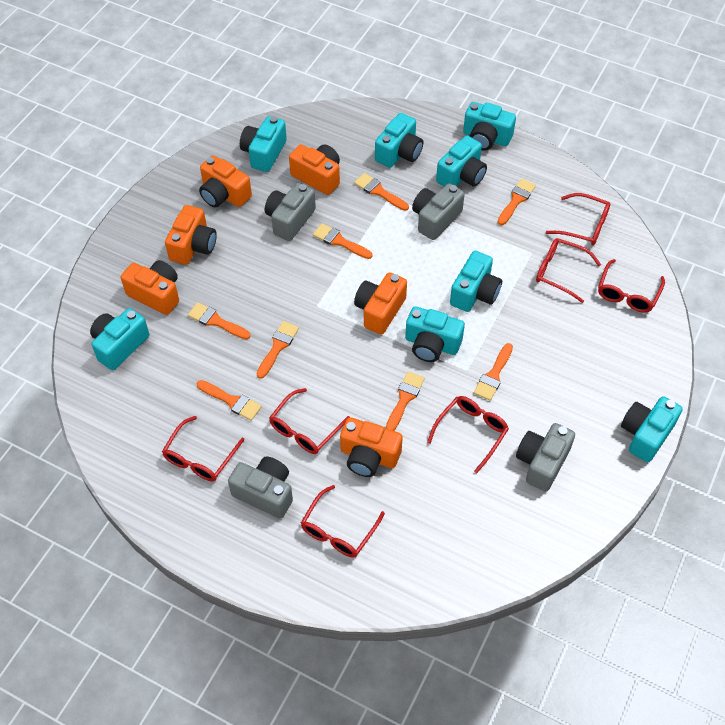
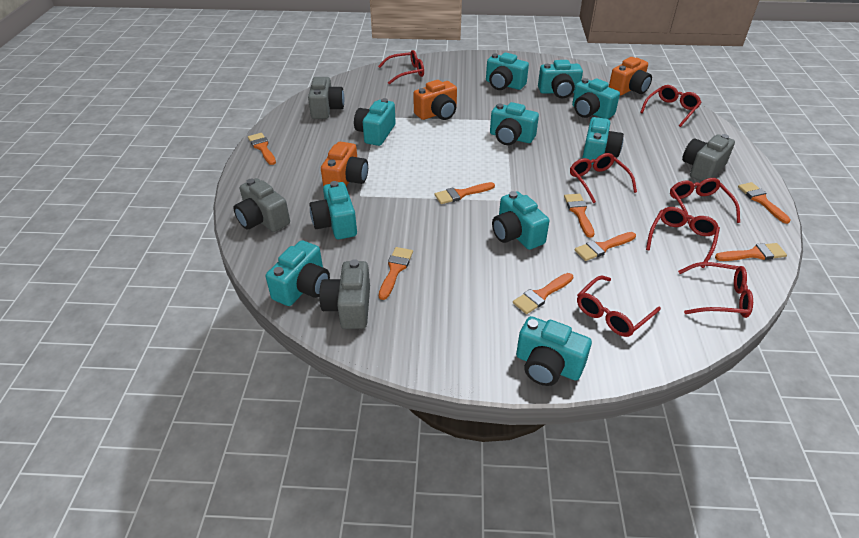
orange camera: [121,260,179,315] [165,205,217,265] [199,155,252,208] [289,144,340,195] [340,417,403,477] [354,272,407,335] = 6 -> [321,142,368,187] [413,80,457,120] [609,57,652,96] = 3
turquoise camera: [90,308,149,370] [240,116,287,172] [375,113,423,168] [405,306,465,362] [436,136,487,187] [450,251,502,312] [463,102,516,150] [621,396,683,462] = 8 -> [266,240,330,306] [309,181,357,239] [354,98,396,146] [486,53,529,90] [490,102,539,145] [492,191,549,250] [516,316,592,386] [538,60,583,98] [572,78,620,119] [582,117,624,165] = 10

